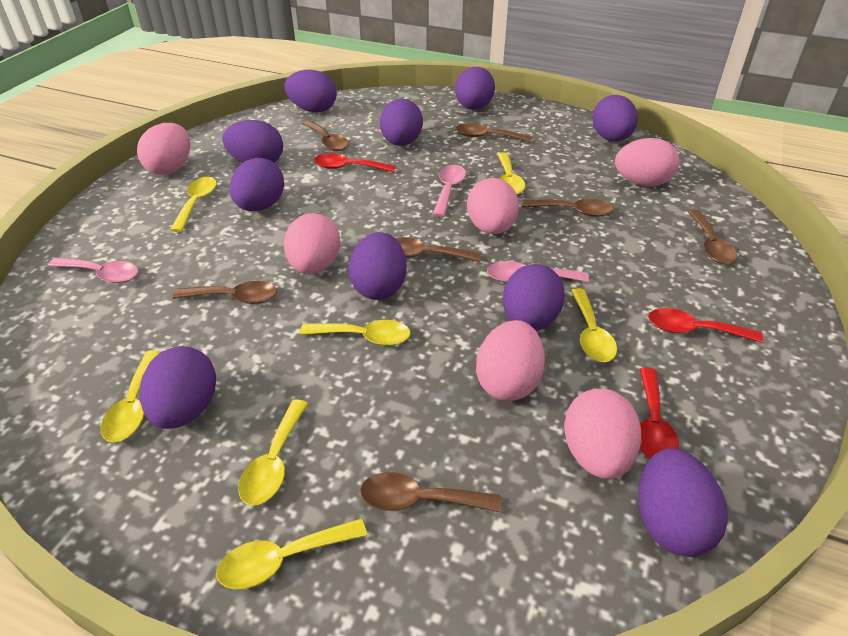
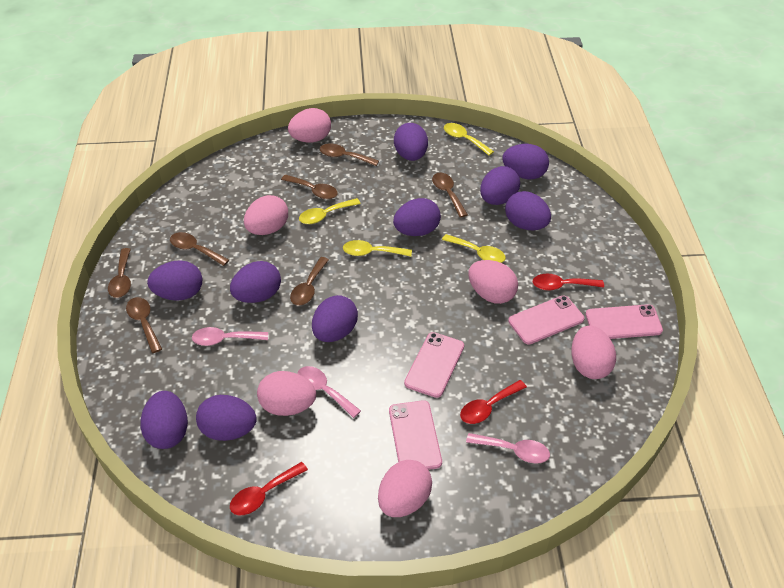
pink phone: none = 0 -> [389,400,442,470] [404,332,464,398] [508,295,585,344] [586,304,663,339] = 4
yellow spoon: [101,350,161,442] [170,177,217,232] [216,519,367,589] [238,399,308,505] [300,320,411,346] [497,152,525,194] [571,288,617,362] = 7 -> [299,198,361,224] [343,240,412,257] [442,234,506,263] [444,123,494,156] = 4

